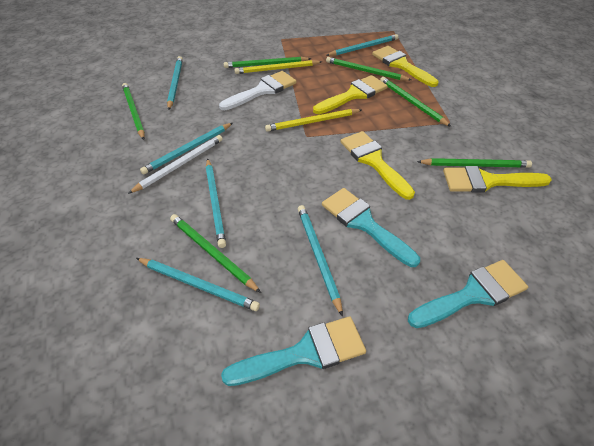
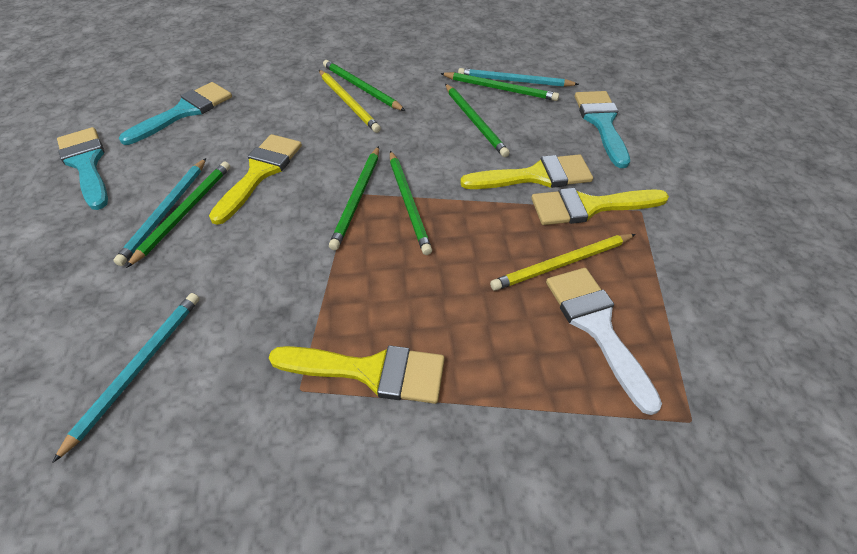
turquoise pencil: [136,258,260,311] [140,123,233,175] [167,56,183,110] [206,158,226,248] [298,205,343,317] [326,34,398,56] = 6 -> [52,293,199,463] [113,158,206,266] [458,68,579,87] = 3
white pencil: [128,135,223,194] = 1 -> none = 0

